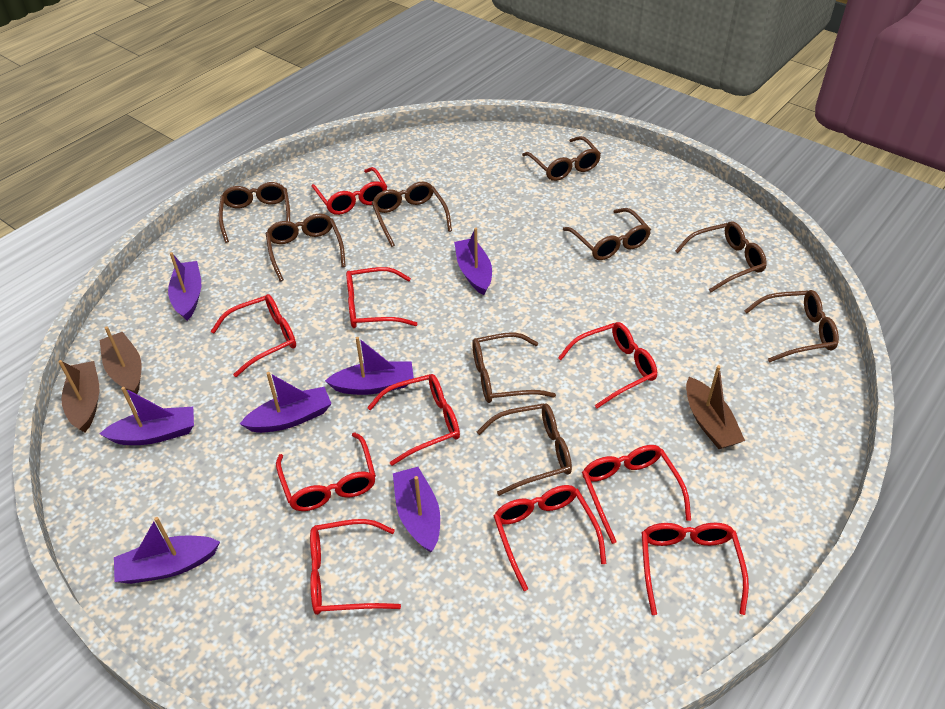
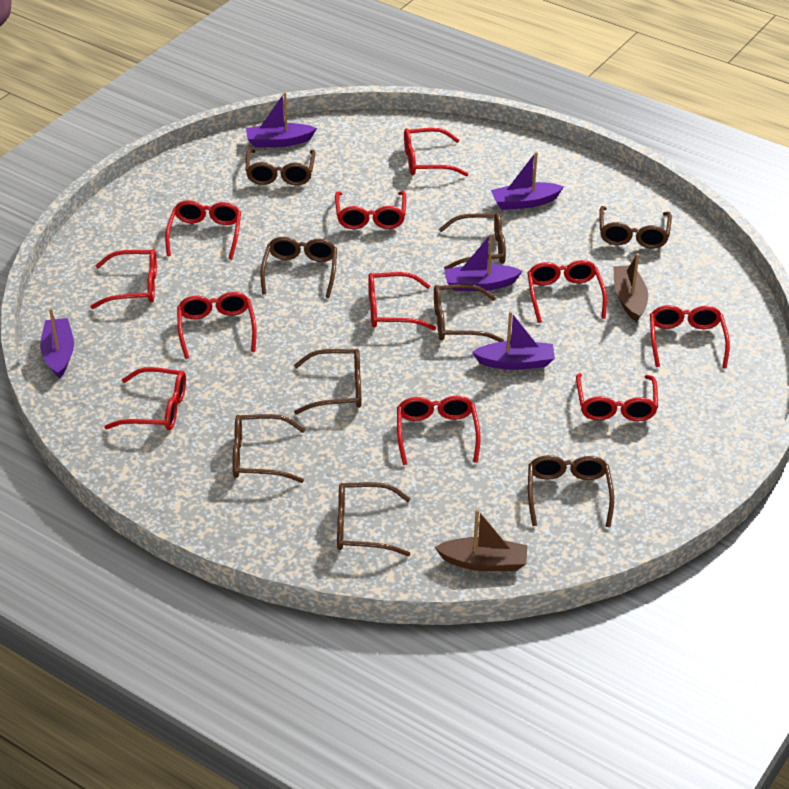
brown boat: [58,360,99,432] [100,326,142,394] [686,365,745,449] = 3 -> [435,509,527,571] [613,253,648,322] = 2
purple boat: [99,387,194,445] [114,517,220,584] [168,252,201,321] [240,372,332,433] [325,337,414,395] [393,467,440,552] [454,228,492,295] = 7 -> [40,308,74,379] [246,92,317,147] [444,233,523,291] [472,311,555,370] [491,152,564,210] = 5
red glasses: [211,294,296,377] [276,432,376,511] [310,519,401,615] [311,167,387,215] [346,267,417,328] [367,374,460,466] [494,485,606,591] [558,322,657,408] [582,445,691,544] [641,523,749,615] = 10 -> [90,249,157,309] [104,367,186,431] [165,200,241,260] [177,292,257,359] [335,191,406,229] [368,272,436,330] [397,396,481,465] [404,128,468,176] [527,260,607,323] [576,373,658,421] [650,305,730,368] = 11

